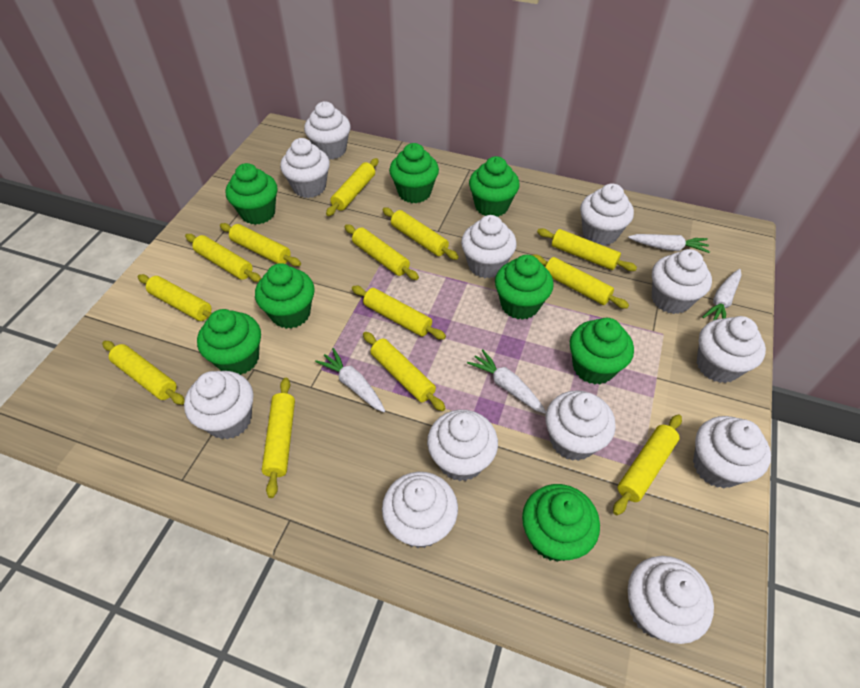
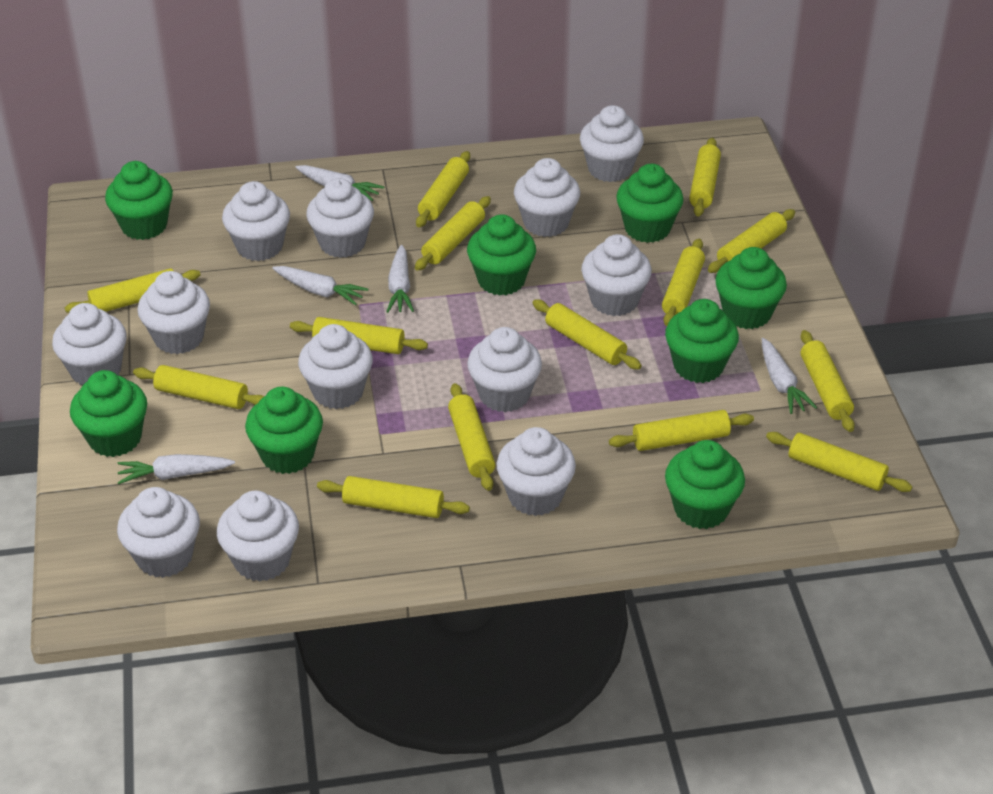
white carrot: [315,348,385,412] [467,349,546,414] [628,234,710,253] [702,269,741,320] = 4 -> [117,454,235,484] [272,266,368,305] [296,165,384,201] [386,245,414,313] [762,338,817,414] = 5
yellow rolling pin: [102,341,184,405] [137,274,212,321] [185,234,261,282] [220,223,301,266] [262,378,295,498] [326,158,379,216] [345,224,419,280] [352,286,446,340] [363,332,446,411] [383,208,459,260] [532,255,629,309] [537,228,637,271] [613,414,682,515] = 13 -> [65,268,201,313] [133,365,264,409] [290,317,428,354] [317,476,470,518] [415,196,491,271] [416,151,470,227] [448,383,495,491] [532,299,642,370] [609,410,754,451] [662,239,705,326] [689,138,721,217] [708,209,795,273] [766,432,912,492] [801,330,855,432] = 14

